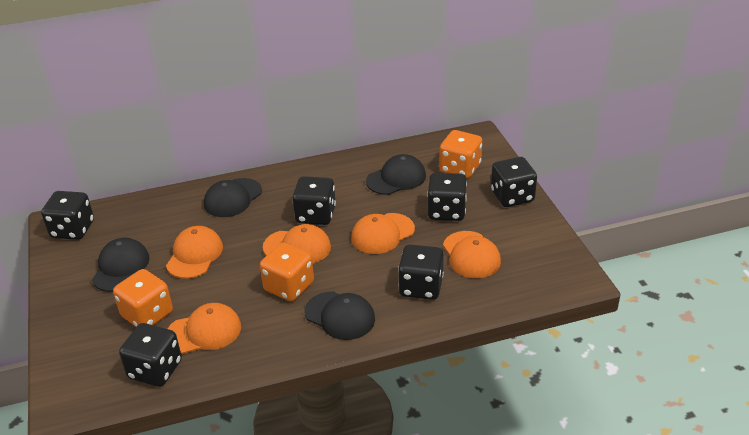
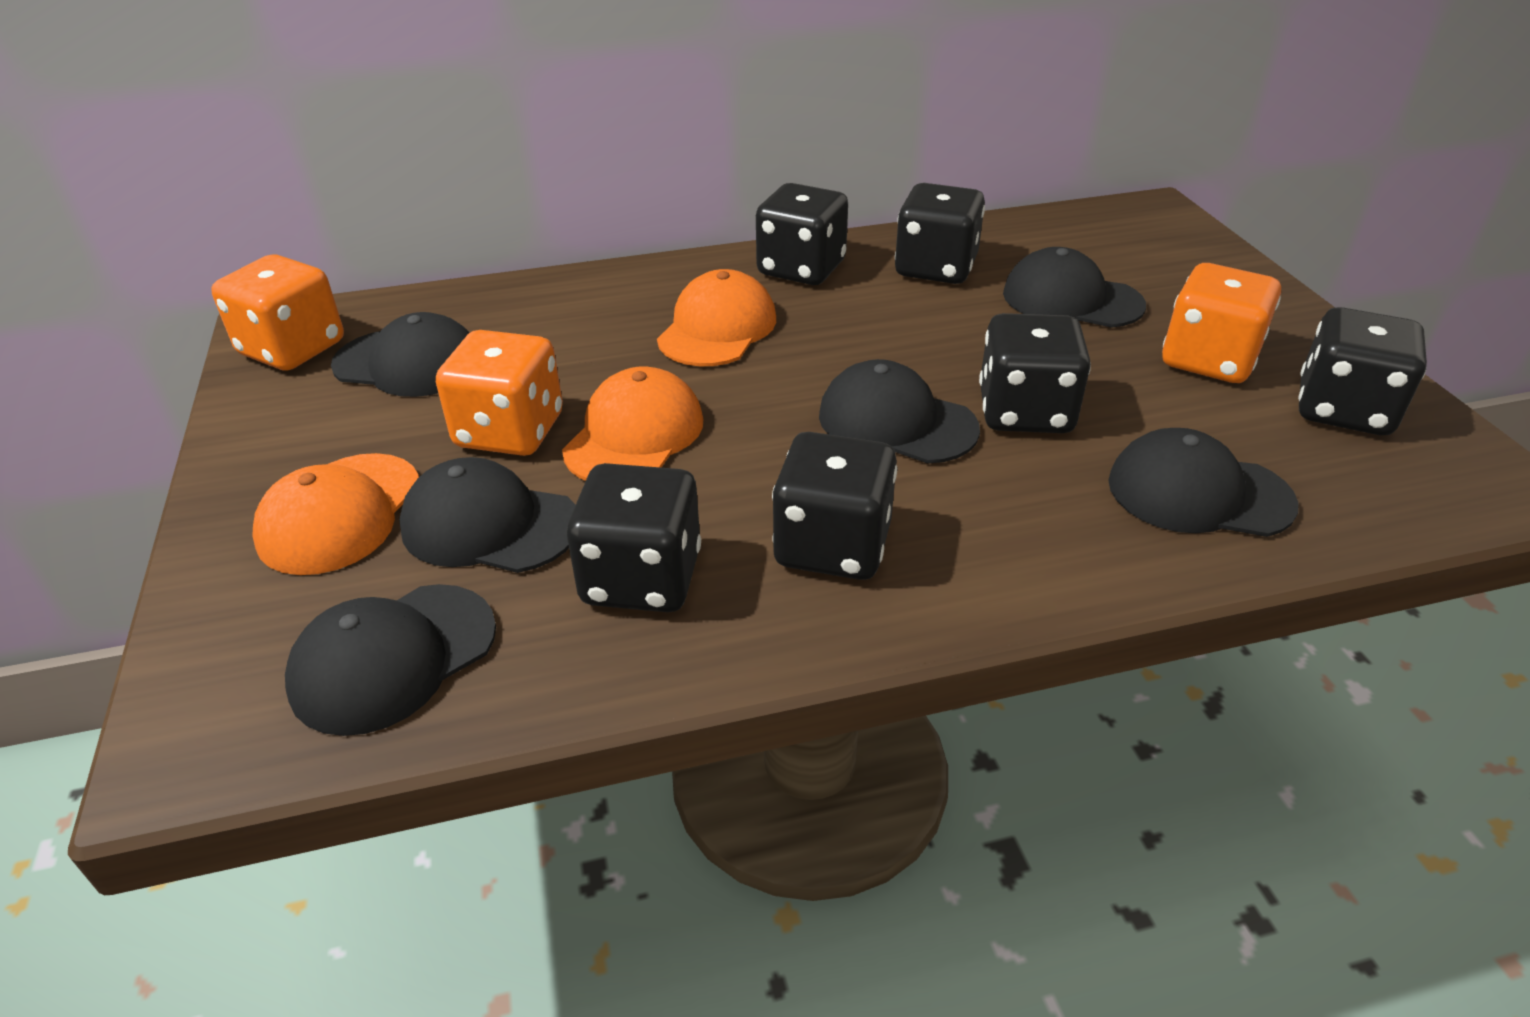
black cap: [92,238,150,292] [204,178,262,217] [305,291,375,340] [366,154,426,195] = 4 -> [285,584,496,736] [331,312,469,397] [399,457,576,573] [819,359,980,464] [1003,247,1146,328] [1108,428,1299,537] = 6
orange cap: [166,226,223,279] [168,303,241,354] [263,224,331,264] [351,213,415,254] [443,231,501,278] = 5 -> [252,453,419,575] [562,366,703,481] [657,269,776,366] = 3

